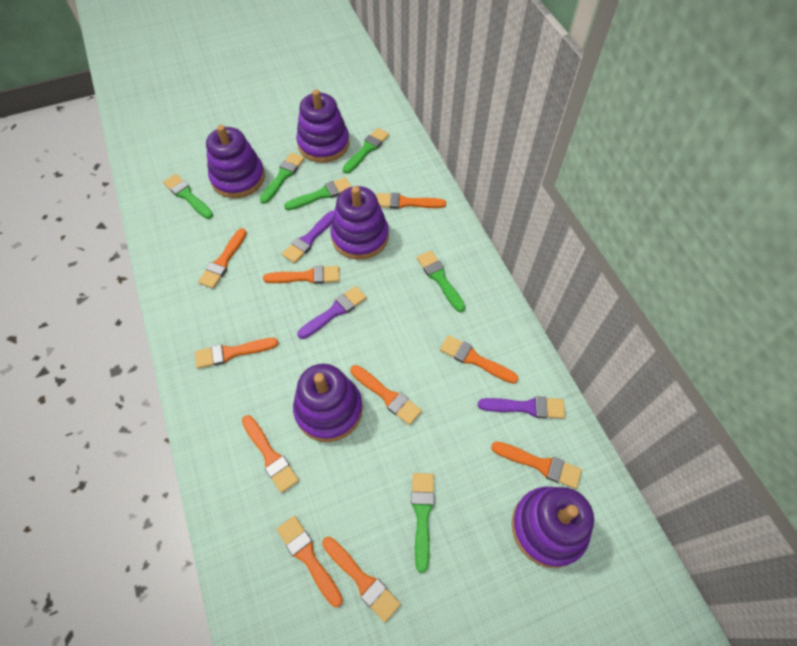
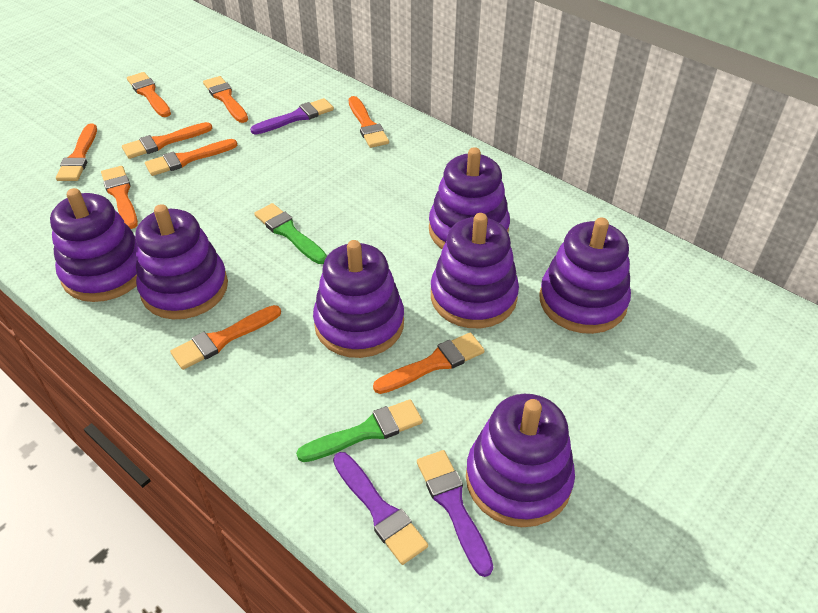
green brush: [163,174,213,219] [260,152,305,204] [284,177,351,210] [342,128,389,174] [411,473,434,573] [417,250,465,312] = 6 -> [254,203,327,264] [296,399,423,462] = 2
orange brush: [195,338,278,369] [198,228,247,289] [242,415,299,493] [263,266,340,284] [276,516,343,607] [322,537,401,623] [350,365,422,425] [376,193,446,209] [440,335,519,384] [491,441,582,489] = 10 -> [56,123,97,181] [101,166,138,229] [122,122,212,159] [127,72,171,117] [145,139,237,176] [170,305,281,370] [203,76,248,123] [349,96,389,148] [373,333,485,394] = 9
purple stacking toy: [206,125,265,198] [293,364,363,442] [296,89,350,163] [330,186,389,260] [512,487,594,568] = 5 -> [50,188,137,302] [135,204,228,319] [313,240,404,358] [429,147,510,249] [431,213,519,328] [466,394,575,527] [539,217,631,334] = 7

